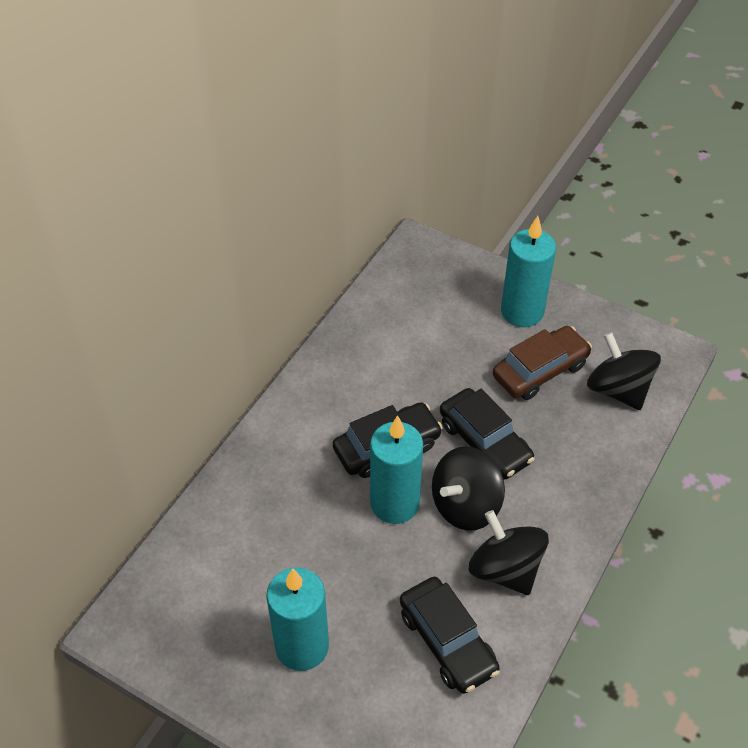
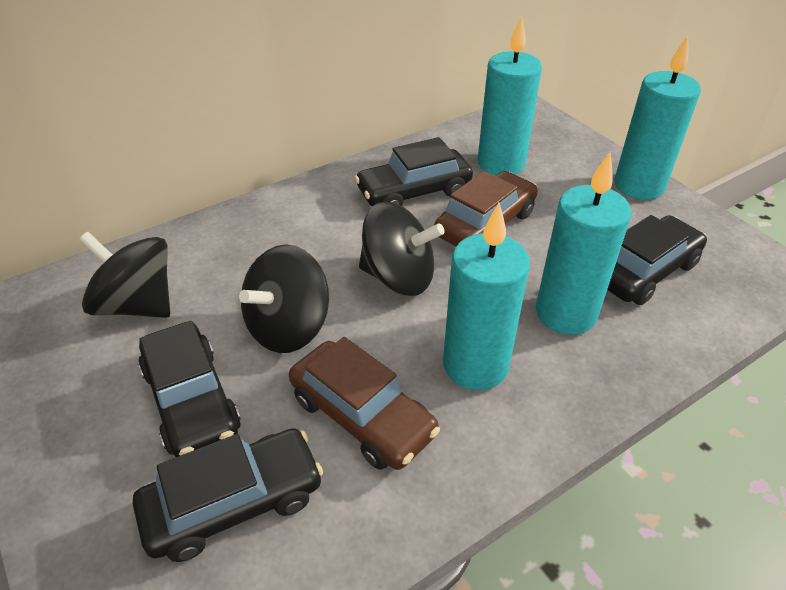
black car: [333,403,443,478] [400,577,500,694] [440,388,535,480] = 3 -> [133,428,323,562] [139,321,241,457] [355,137,473,206] [607,215,707,305] = 4
brown car: [493,326,592,400] = 1 -> [289,337,440,470] [434,171,538,246] = 2
turquoise candle: [266,567,329,671] [370,415,423,524] [501,216,556,327] = 3 -> [443,203,530,390] [478,16,542,175] [536,152,631,335] [615,35,701,200] = 4

